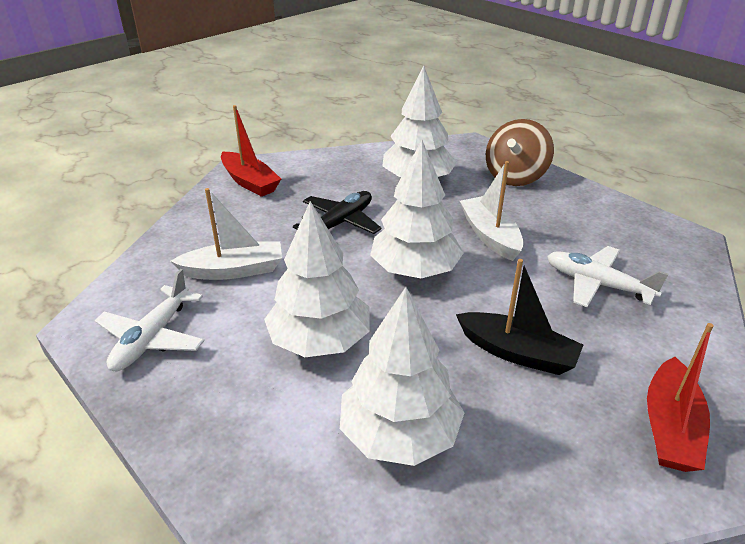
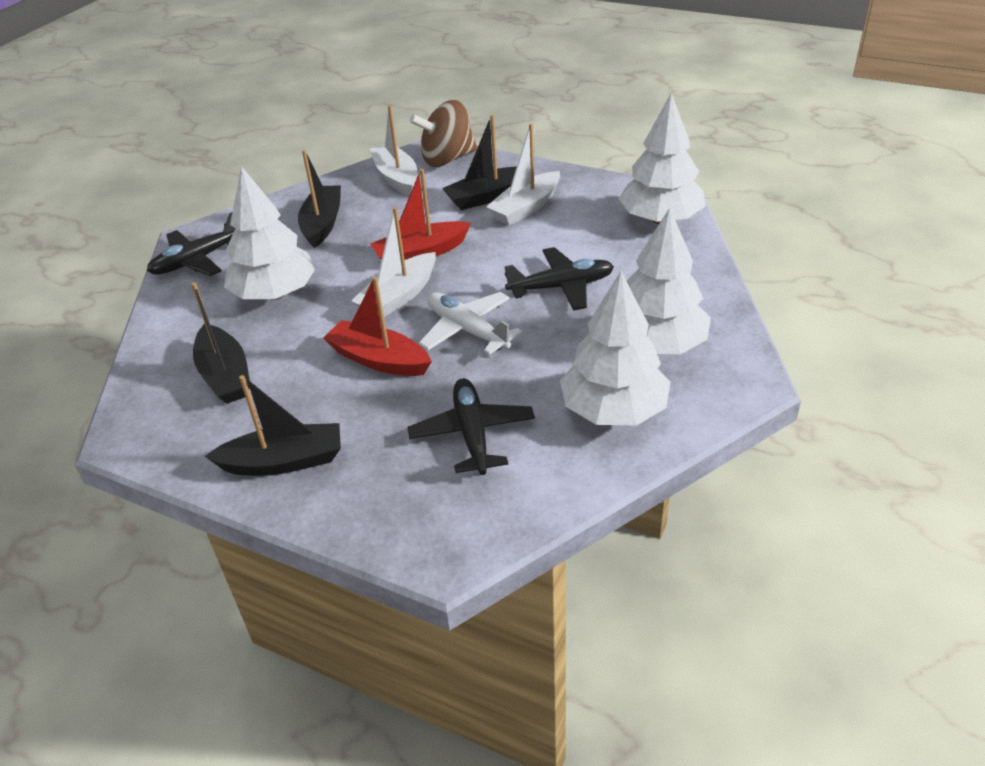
black boat: [456,259,583,375] = 1 -> [191,282,250,404] [205,375,341,476] [298,150,341,248] [442,115,517,210] = 4
black plane: [293,191,382,234] = 1 -> [147,212,235,276] [408,378,535,475] [505,247,614,311] = 3
white boat: [170,188,282,280] [460,161,524,261] = 2 -> [352,207,436,317] [370,105,417,196] [486,124,560,226] = 3
white plane: [94,269,205,371] [547,246,668,307] = 2 -> [419,292,522,355] = 1

